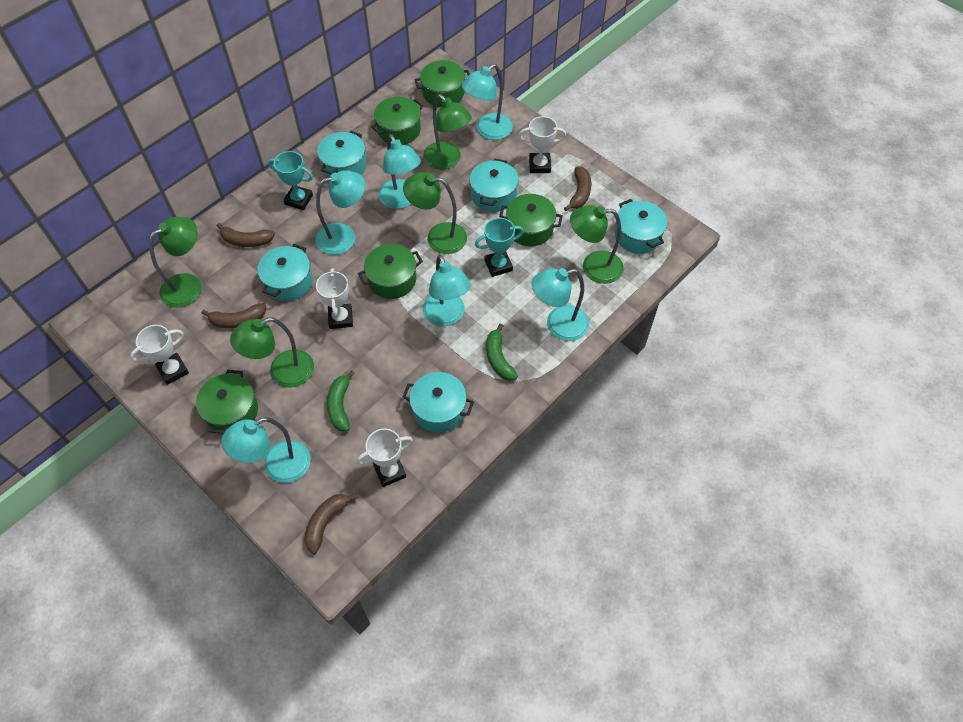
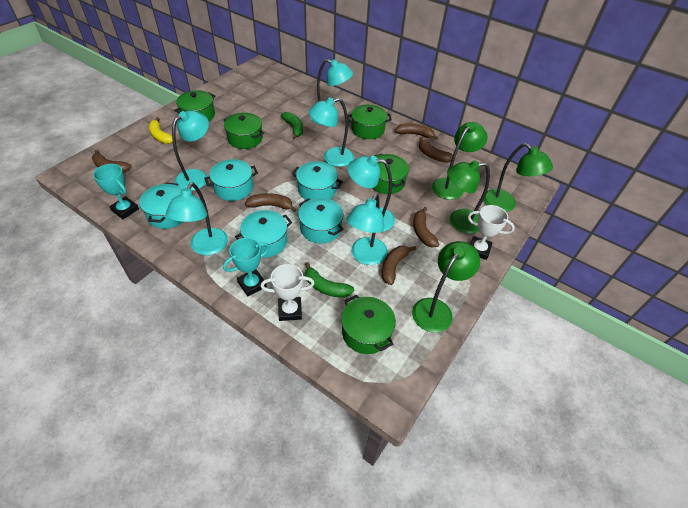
brown banana: [202,303,266,328] [217,223,275,247] [304,494,358,554] [564,166,591,211] = 4 -> [92,150,132,173] [245,193,297,212] [382,246,416,285] [395,123,438,140] [413,207,440,248] [419,137,453,163] = 6
green lamp: [149,217,202,308] [230,317,314,388] [403,172,467,254] [423,94,472,170] [570,205,624,284] = 5 -> [412,241,480,333] [432,122,487,200] [447,160,490,234] [483,143,553,212] = 4
white trophy: [130,325,189,385] [316,268,353,329] [357,428,413,487] [518,116,566,173] = 4 -> [261,264,315,321] [468,205,515,260] = 2
yellow banana: none = 0 -> [149,117,173,144] = 1

